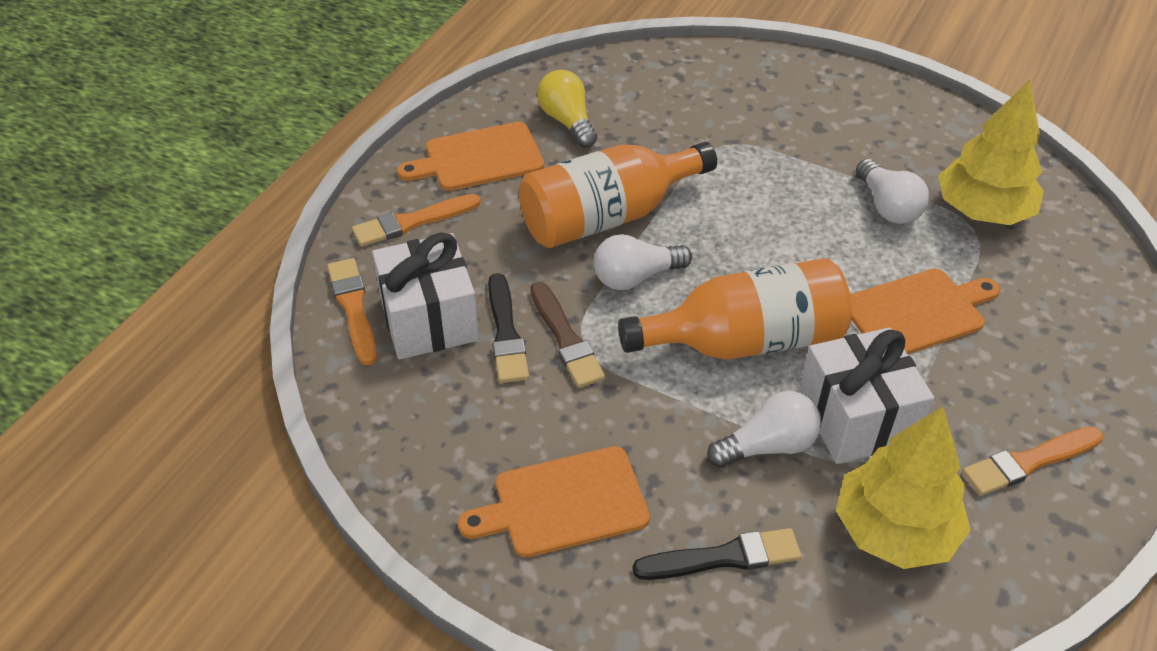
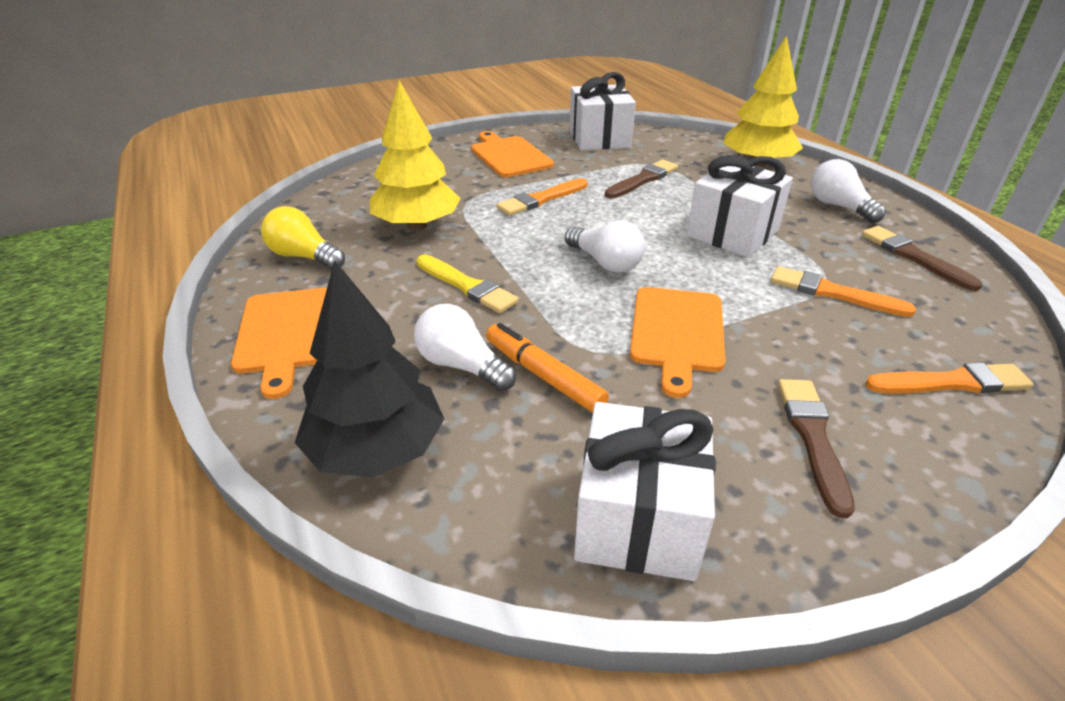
black brush: [488,273,529,383] [632,528,802,580] = 2 -> none = 0
black tree: none = 0 -> [295,260,444,478] = 1
brown brush: [530,282,605,388] = 1 -> [605,160,678,198] [778,379,855,518] [861,226,982,291] = 3
orange bottle: [519,142,717,248] [618,258,852,360] = 2 -> none = 0
orange marker: none = 0 -> [486,323,609,413] = 1
white gift: [372,233,479,359] [799,328,934,464] = 2 -> [569,72,636,150] [574,402,716,581] [687,155,793,257] = 3
yellow brush: none = 0 -> [417,254,519,313] = 1

